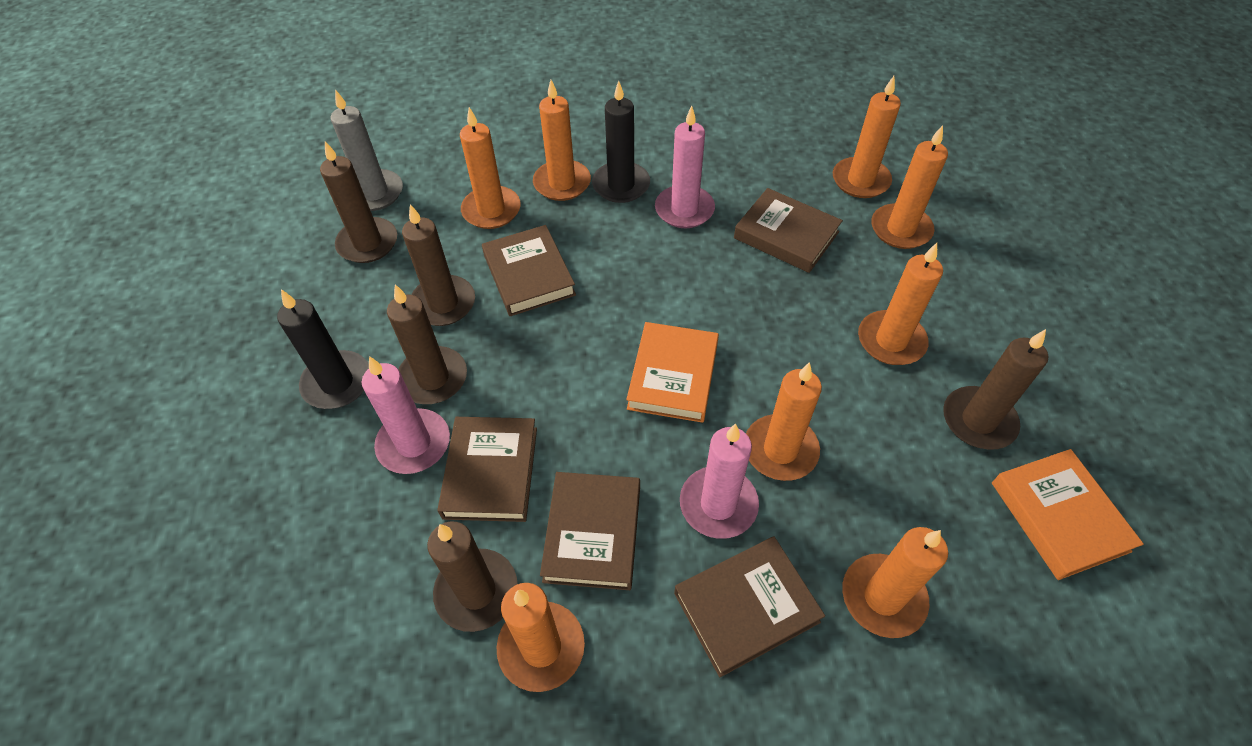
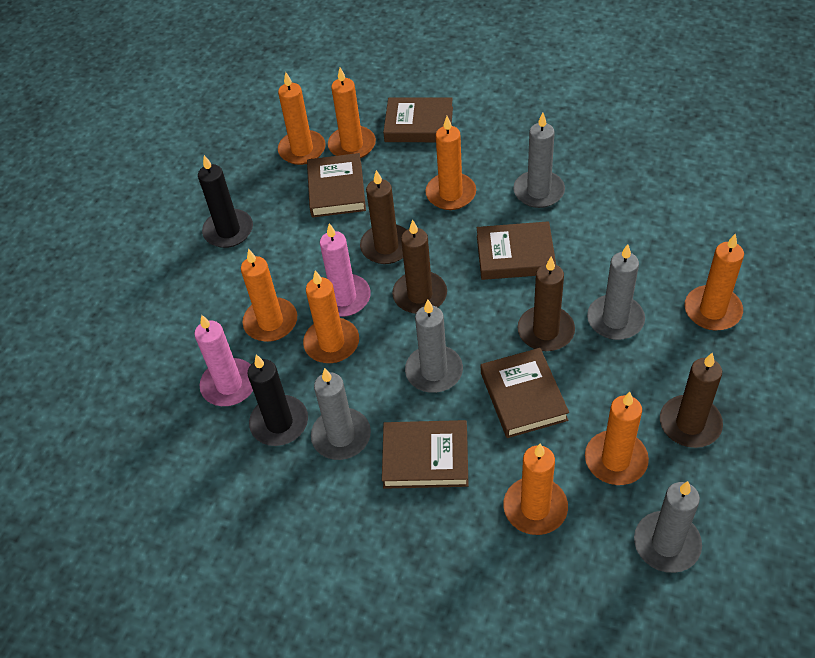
brown candle: [320,142,397,263] [387,285,467,404] [402,204,475,326] [427,521,517,632] [943,329,1048,450] = 5 -> [360,170,406,264] [392,220,447,314] [517,256,575,351] [660,353,723,448] = 4
grey candle: [331,89,403,211] = 1 -> [311,368,371,460] [405,299,463,393] [513,113,565,208] [587,244,645,340] [634,481,702,573] = 5
orange book: [626,322,719,423] [992,449,1144,580] = 2 -> none = 0
pink candle: [362,356,450,474] [655,106,715,228] [680,423,759,539] = 3 -> [194,314,253,406] [320,223,371,317] = 2

